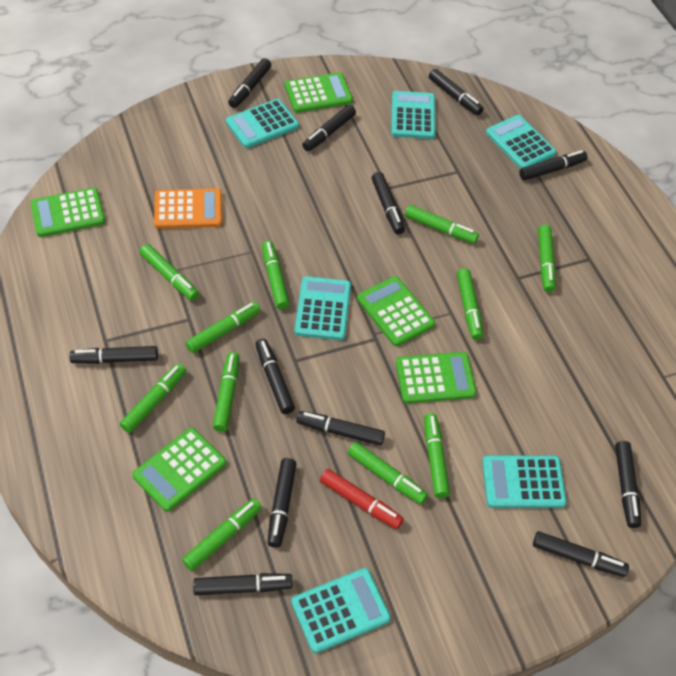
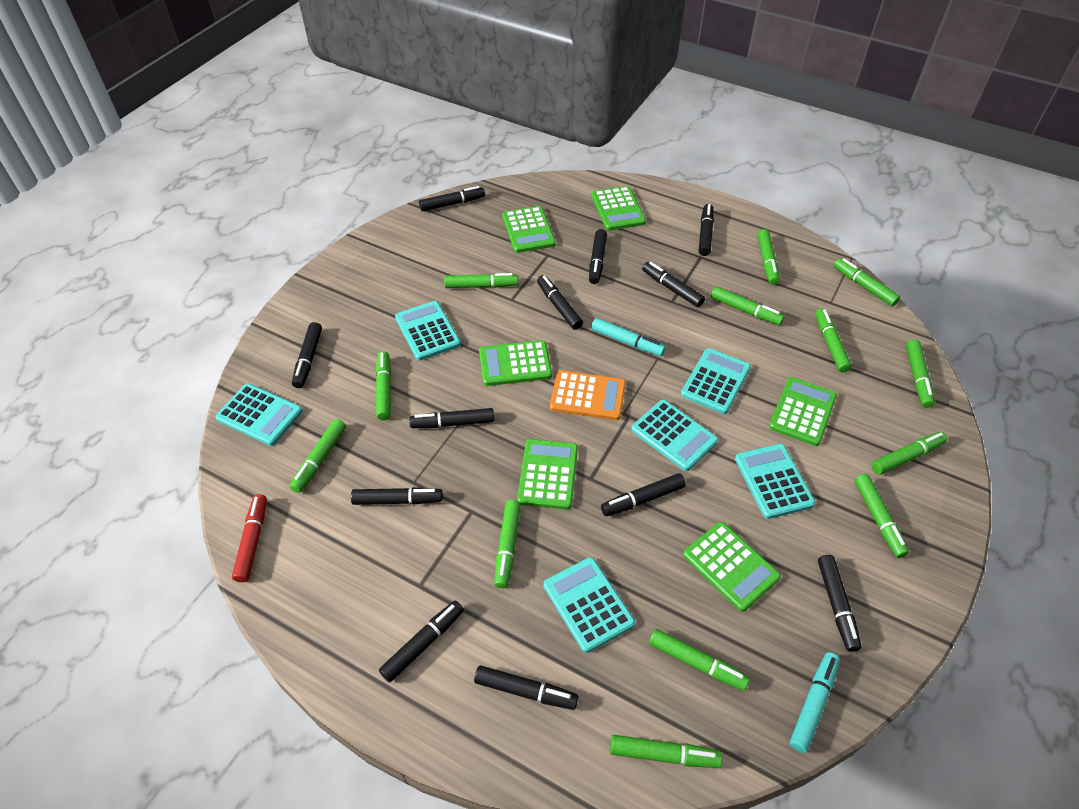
green calculator: [30,188,105,237] [132,427,226,512] [285,72,353,113] [357,276,435,346] [396,352,476,404] = 5 -> [479,340,552,386] [502,206,556,253] [517,439,578,509] [591,186,646,231] [683,522,781,612] [769,377,837,446] = 6
green marker: [120,363,186,433] [140,244,199,301] [182,498,262,571] [186,302,260,353] [213,352,240,432] [262,241,290,310] [348,442,428,504] [405,205,479,244] [424,413,450,498] [457,268,483,340] [538,225,556,292] = 11 -> [290,419,346,493] [376,351,391,420] [444,273,518,288] [494,500,521,588] [610,735,722,768] [649,629,750,691] [711,286,784,325] [757,229,780,285] [815,308,852,373] [834,258,900,306] [854,474,909,558] [871,432,947,475] [906,340,935,408] = 13
turquoise marker: none = 0 -> [591,318,665,356] [790,652,840,753] = 2

